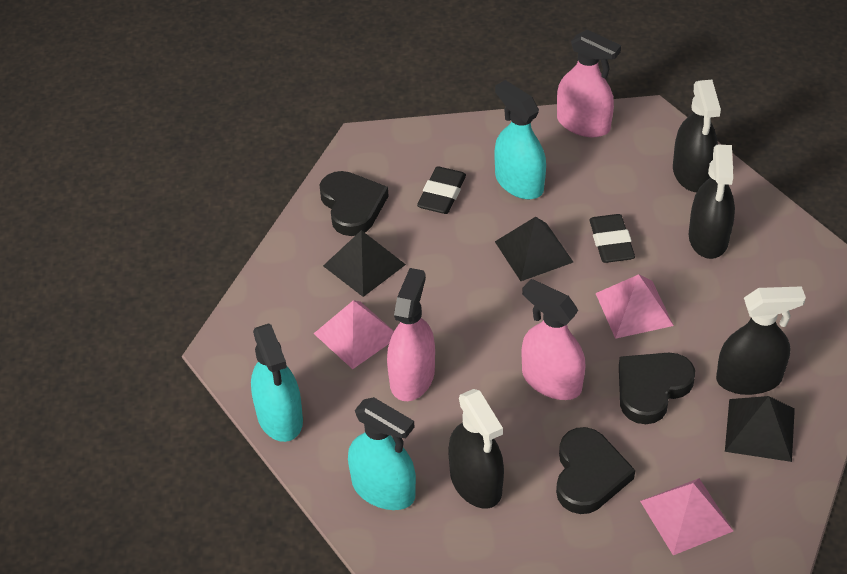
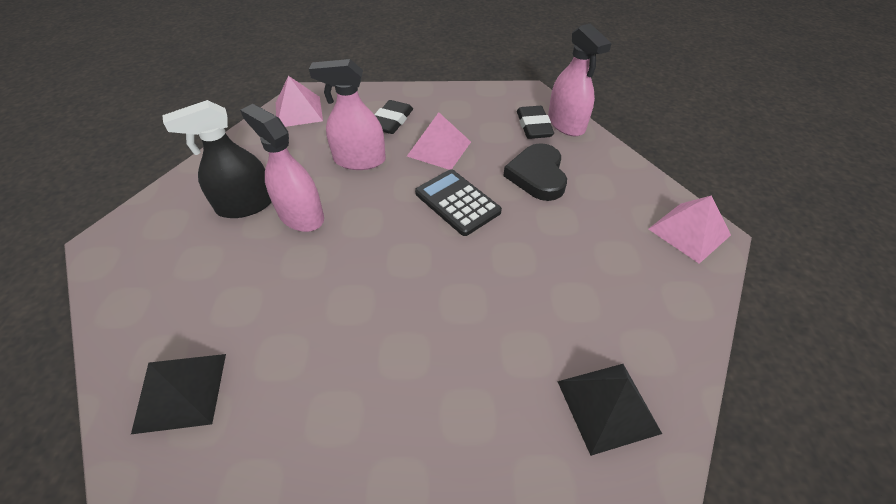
black calculator: none = 0 -> [415,169,502,236] = 1
black heart: [319,171,388,236] [556,427,635,514] [619,353,695,424] = 3 -> [503,143,567,201] = 1
black pyramid: [323,230,406,297] [495,217,573,281] [725,396,795,462] = 3 -> [131,354,226,434] [557,364,662,456] = 2
black spray bottle: [448,389,504,509] [673,80,721,192] [689,145,735,259] [716,286,806,395] = 4 -> [162,100,272,218] = 1
turquoise spray bottle: [251,324,303,442] [348,397,416,510] [495,80,546,199] = 3 -> none = 0

